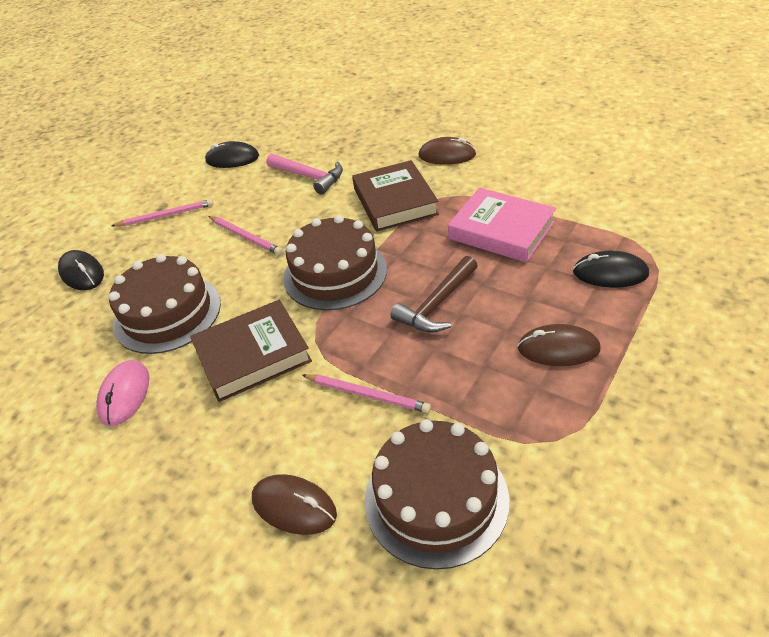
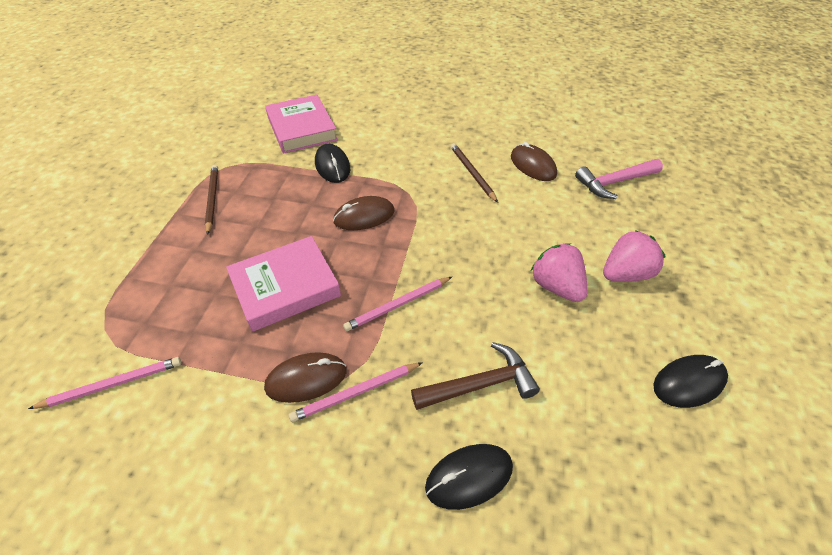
brown book: [190,300,312,402] [352,160,439,232] = 2 -> none = 0
brown cake: [109,254,221,354] [283,215,387,310] [365,419,509,569] = 3 -> none = 0
brown pencil: none = 0 -> [205,165,218,235] [451,143,498,203] = 2
pink book: [448,188,556,263] = 1 -> [226,236,341,332] [265,94,338,154] = 2
pink mouse: [96,360,149,427] = 1 -> none = 0
pink strawberry: none = 0 -> [531,243,587,302] [603,230,665,282] = 2

